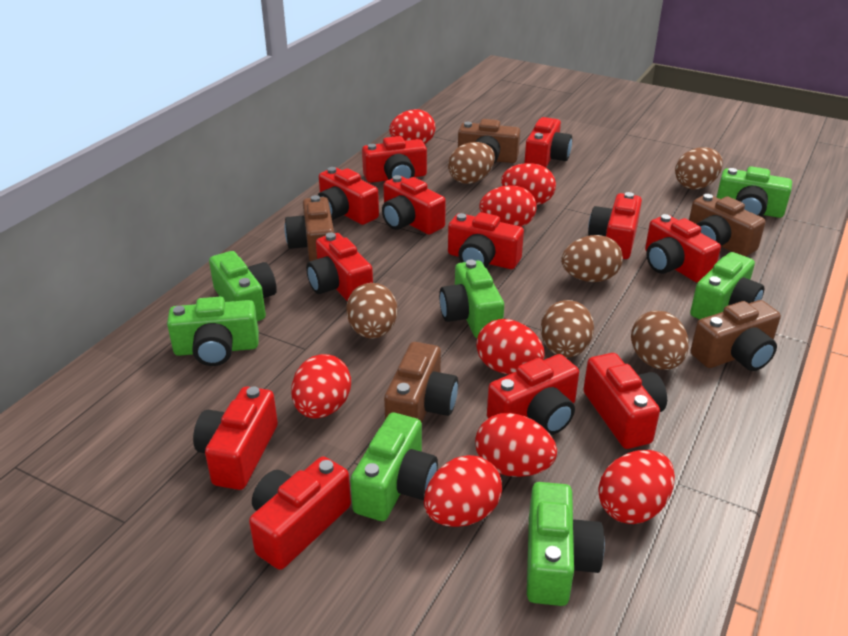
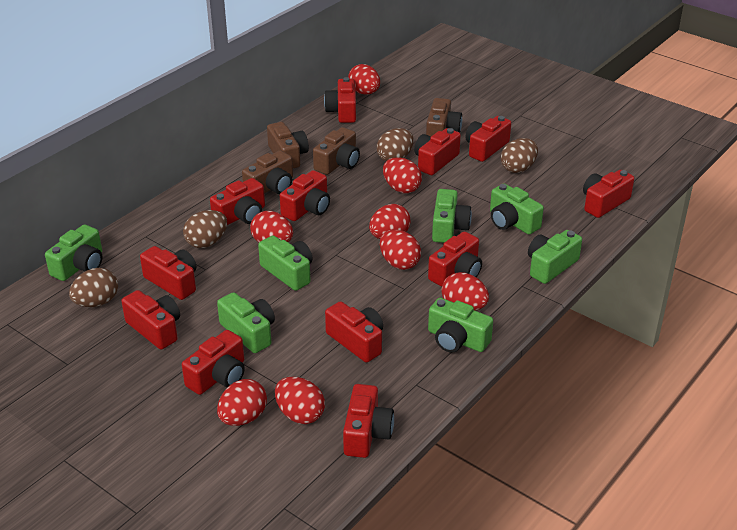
brown camera: [285,195,334,261] [384,342,458,423] [458,119,520,163] [689,194,766,257] [691,300,781,371] = 5 -> [242,150,293,194] [267,122,309,168] [313,127,360,175] [426,98,462,136] = 4
brown egg: [346,283,397,339] [448,142,495,184] [541,300,594,358] [561,235,623,282] [631,311,689,370] [675,147,723,189] = 6 -> [69,268,118,307] [183,210,227,248] [377,128,414,161] [501,138,538,173] = 4

